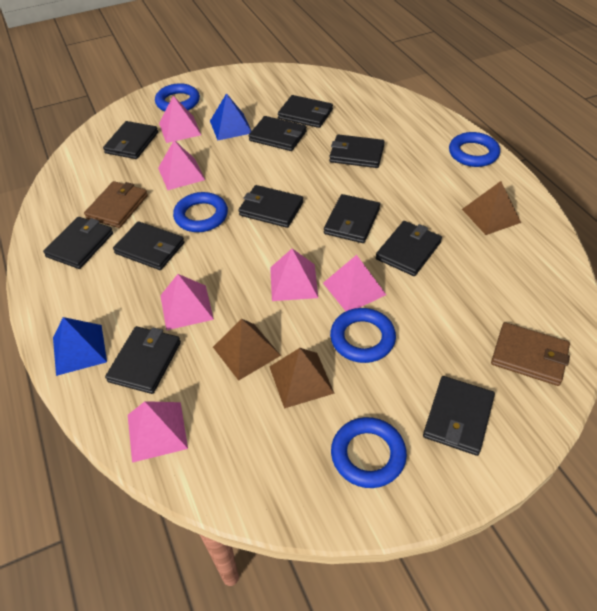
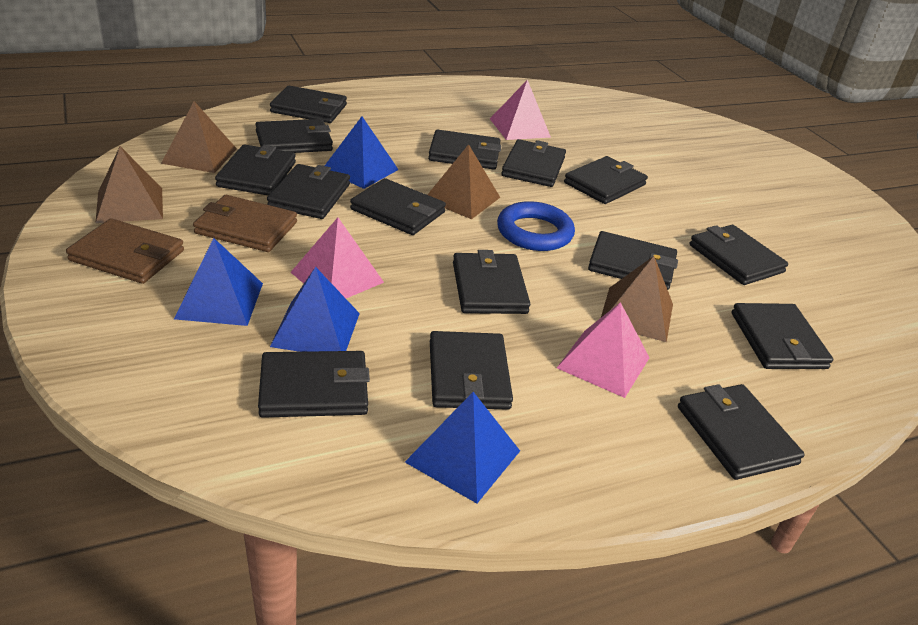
black wallet: [43,217,113,269] [103,121,158,159] [105,326,181,394] [113,221,184,270] [238,185,303,228] [249,116,307,151] [278,95,333,128] [324,194,380,243] [329,134,385,168] [376,221,442,276] [423,376,495,456] = 11 -> [215,144,296,195] [255,119,333,153] [258,351,370,418] [267,164,350,219] [270,86,347,123] [350,178,446,235] [428,129,501,169] [430,331,513,410] [453,250,530,314] [501,139,566,187] [564,156,648,204] [588,231,678,290] [678,384,805,480] [689,225,788,285] [732,303,833,369] = 15
blue pyramid: [53,317,107,376] [210,93,251,140] = 2 -> [174,238,263,326] [270,267,360,352] [325,117,399,189] [405,392,520,503] = 4
blue ring: [155,83,200,111] [173,192,228,232] [330,308,396,363] [331,417,407,488] [449,132,500,167] = 5 -> [497,201,575,251] = 1
brown pyramid: [213,318,281,381] [269,348,335,409] [462,181,521,235] = 3 -> [96,146,163,223] [161,101,237,173] [427,144,500,219] [601,256,673,342] = 4
pink pyramid: [128,401,188,463] [158,140,205,190] [159,96,201,143] [160,274,214,330] [270,248,318,301] [323,255,386,311] = 6 -> [291,217,384,298] [490,80,551,140] [557,302,650,398] = 3

